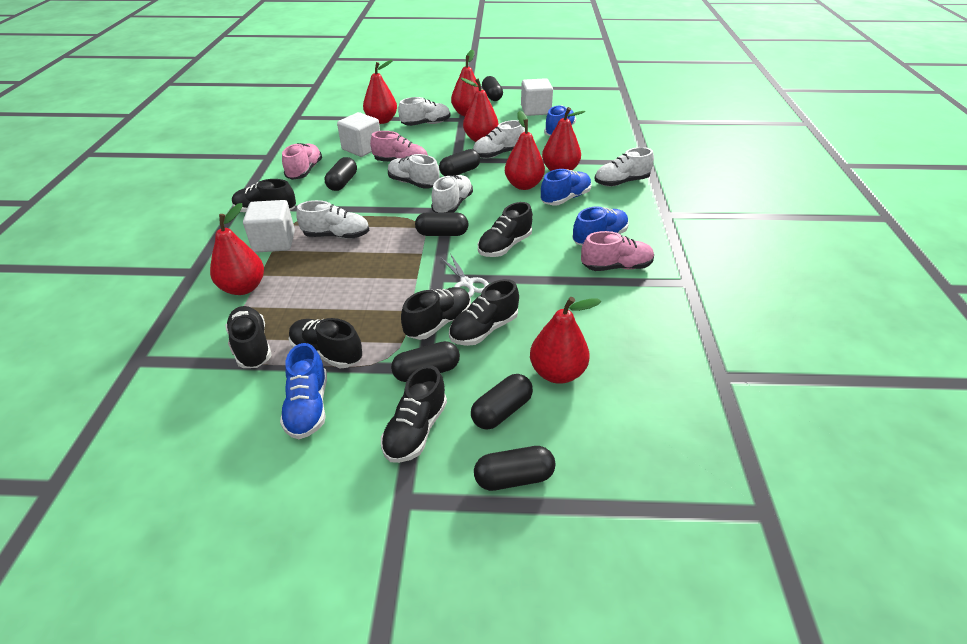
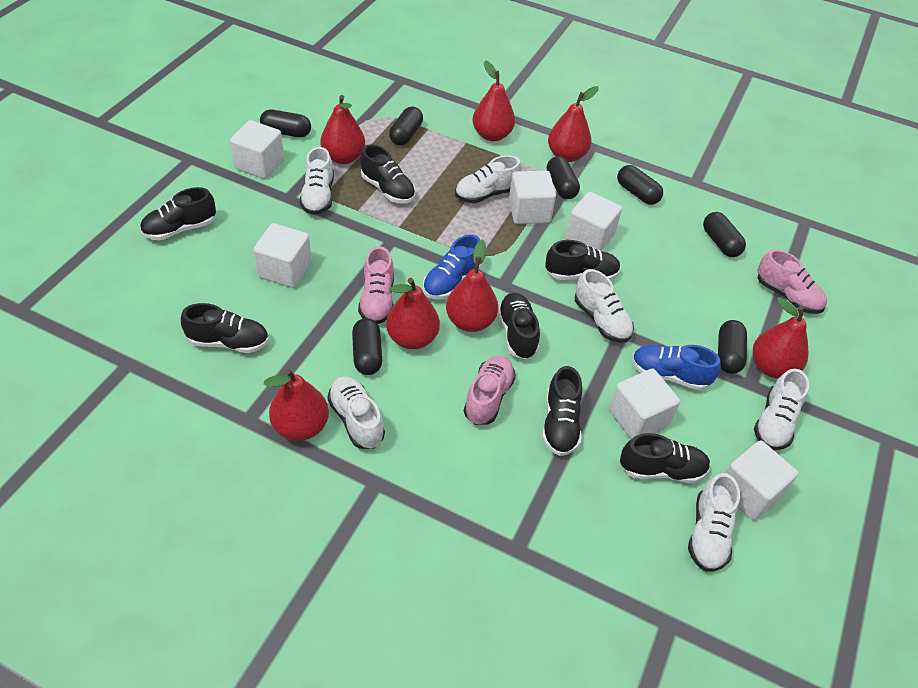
blue shoe: [280,343,327,439] [541,169,591,206] [544,105,576,136] [572,206,629,245] = 4 -> [423,234,481,300] [632,345,721,390] = 2
white cube: [243,200,295,253] [337,112,380,157] [521,78,553,116] = 3 -> [230,120,284,179] [253,223,312,288] [509,171,556,224] [566,192,622,251] [609,368,680,439] [725,440,798,520] = 6
white scissors: [441,255,489,298] = 1 -> none = 0

